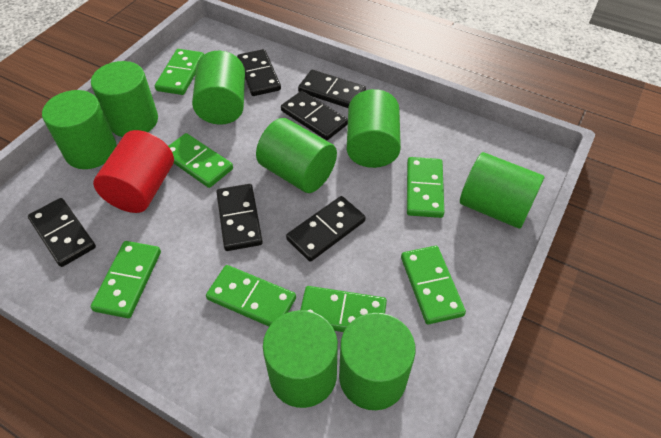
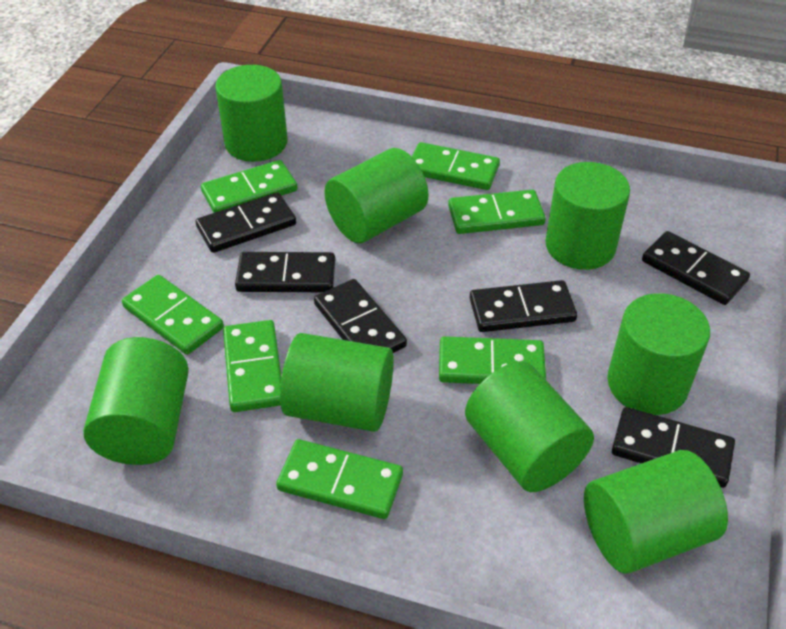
red cylinder: [93,130,174,213] = 1 -> none = 0

